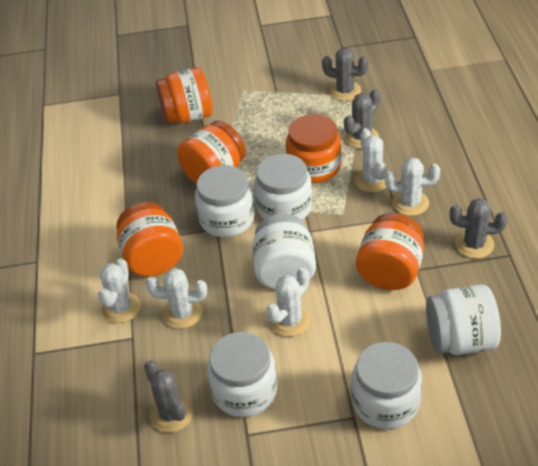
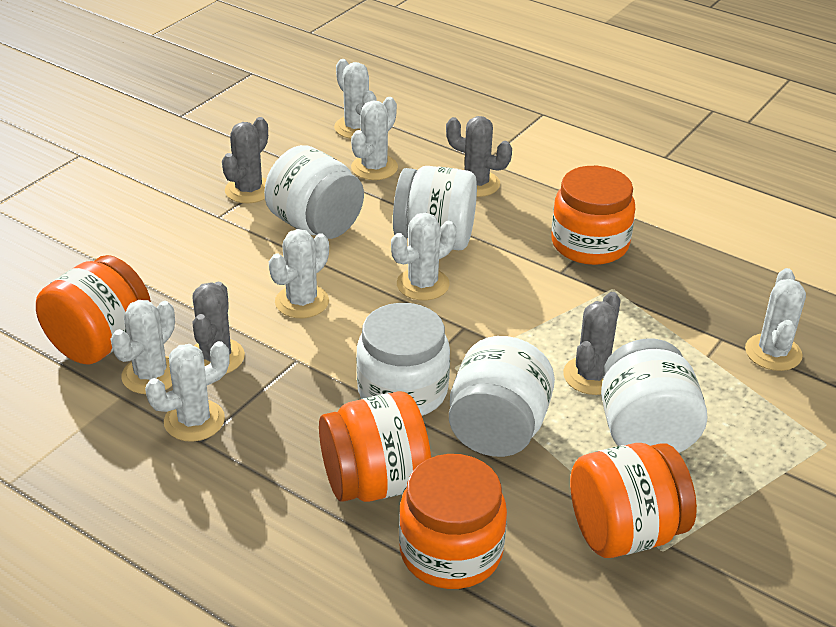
white cactus: [98,258,141,323] [146,268,207,329] [266,268,311,337] [355,128,387,192] [385,157,440,216] = 5 -> [111,300,175,394] [145,341,230,442] [269,229,329,318] [334,59,376,139] [351,97,398,180] [391,213,456,300] [745,268,806,371] = 7
white jar: [195,165,255,237] [207,332,278,417] [252,214,316,289] [254,154,312,220] [351,342,422,429] [426,284,501,355] = 6 -> [264,145,364,239] [356,303,450,416] [393,166,477,250] [449,336,555,457] [601,339,707,453] = 5

